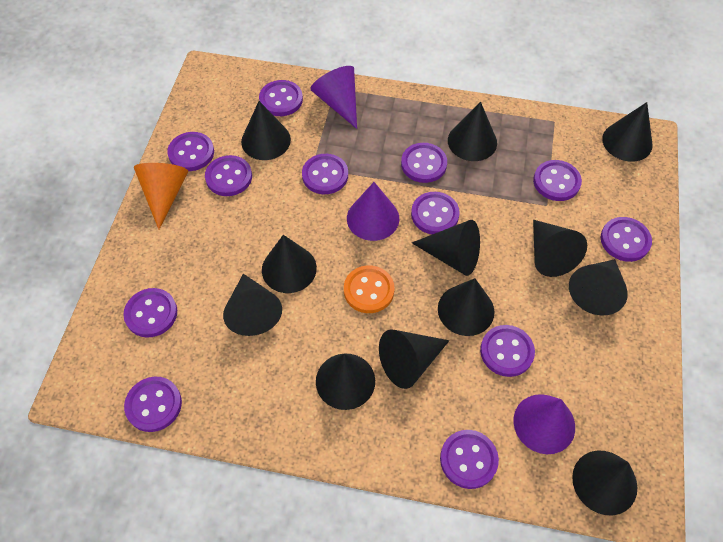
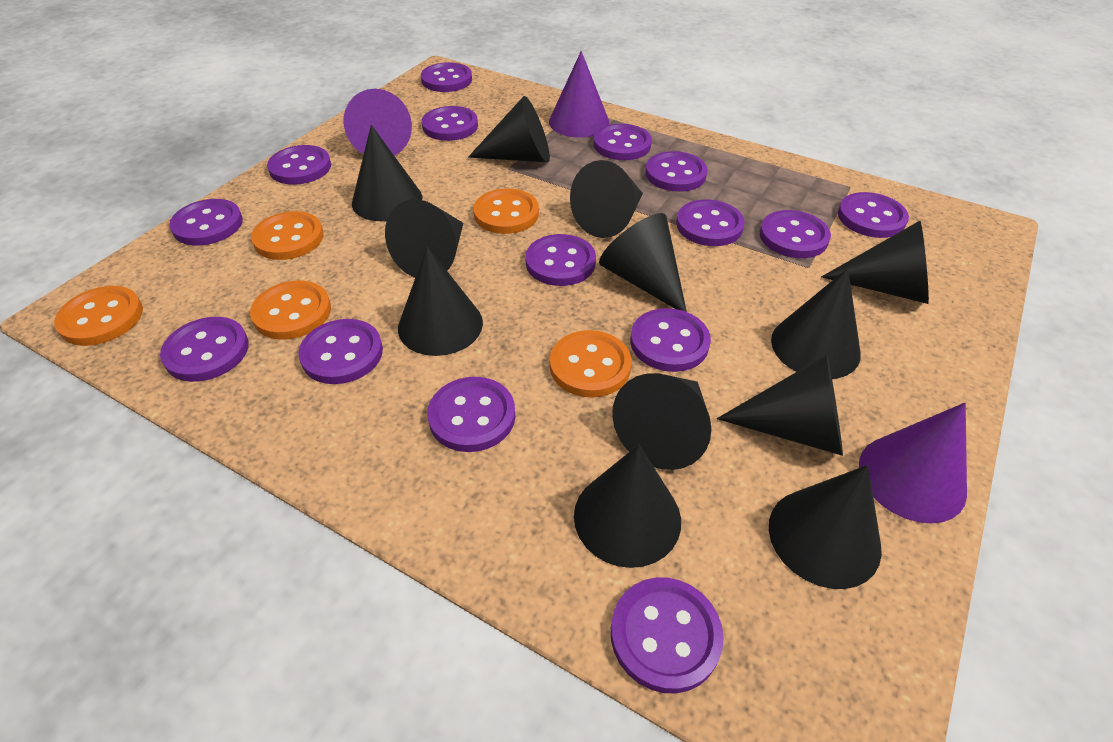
orange button: [344,265,394,313] = 1 -> [54,286,143,346] [250,280,331,340] [251,211,324,260] [474,188,539,234] [550,330,632,398] = 5
orange cone: [134,163,188,229] = 1 -> none = 0
purple button: [123,288,177,338] [124,377,182,432] [167,132,214,171] [205,155,252,196] [259,80,303,116] [302,154,348,194] [401,143,447,183] [411,192,460,234] [440,430,499,489] [480,325,535,377] [533,160,582,201] [601,217,652,262] = 12 -> [160,317,249,382] [169,199,243,246] [267,145,331,185] [298,319,383,384] [421,62,472,92] [422,106,478,141] [427,377,515,452] [525,234,596,286] [594,124,652,160] [611,577,724,694] [630,308,711,372] [645,151,707,192] [676,199,745,246] [760,210,831,258] [838,192,909,238] = 15

